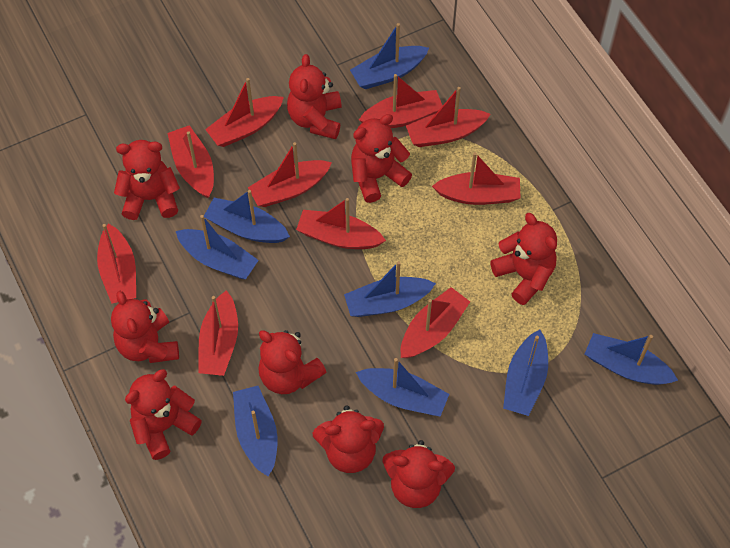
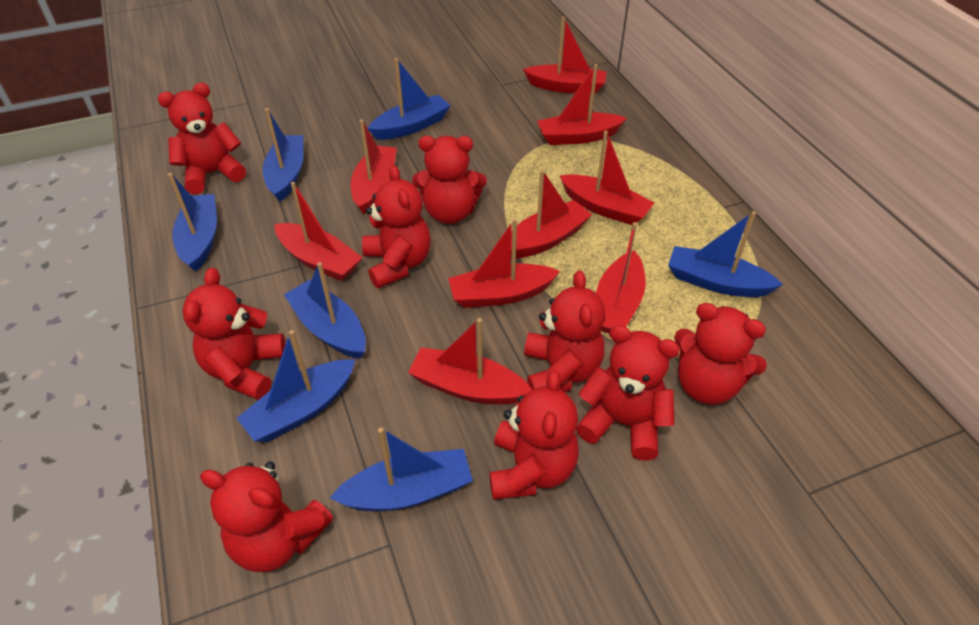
blue boat: [176,215,259,279] [204,190,290,243] [233,386,277,477] [344,261,436,317] [350,23,429,89] [356,358,449,417] [503,330,548,416] [585,333,678,385] = 8 -> [168,173,217,272] [236,330,355,442] [262,108,304,202] [284,262,366,359] [330,428,473,511] [367,58,451,140] [668,211,783,297] = 7
red boat: [97,223,136,304] [167,125,214,198] [198,290,238,376] [205,78,284,147] [248,142,332,207] [296,198,386,249] [359,74,443,128] [401,287,470,358] [406,87,491,147] [432,152,521,205] = 10 -> [274,182,363,281] [351,120,397,214] [408,318,532,404] [448,219,560,308] [510,170,592,259] [523,17,607,94] [537,64,627,145] [559,131,655,225] [596,222,646,334] = 9

